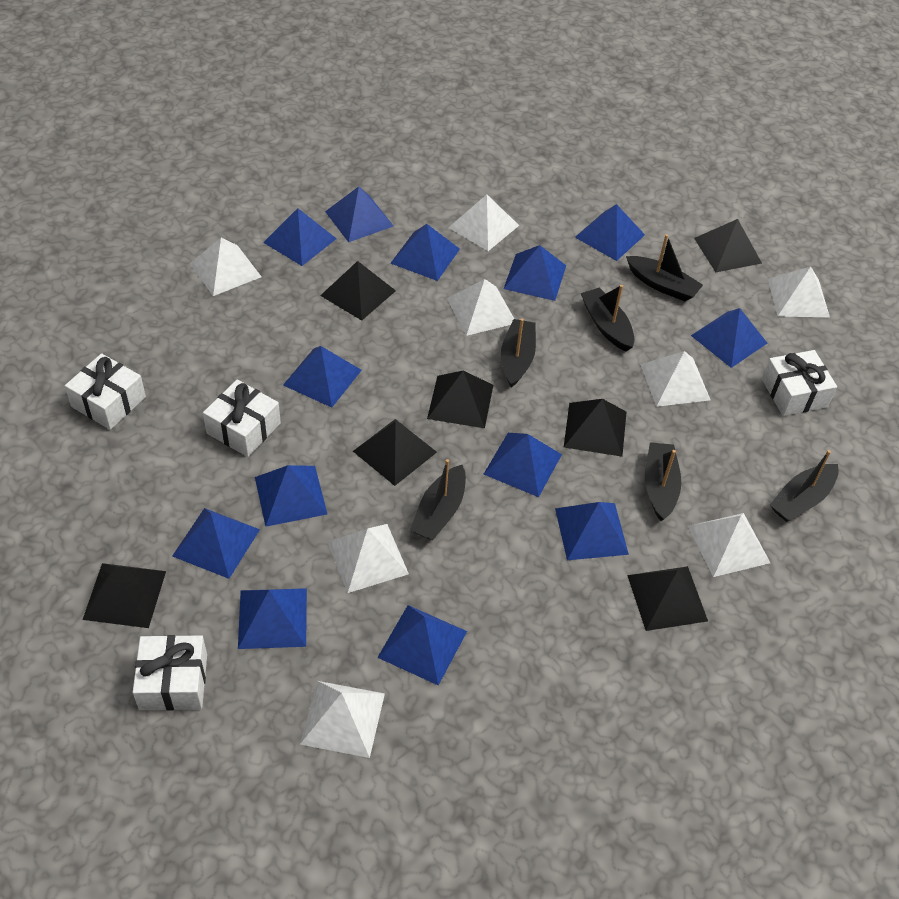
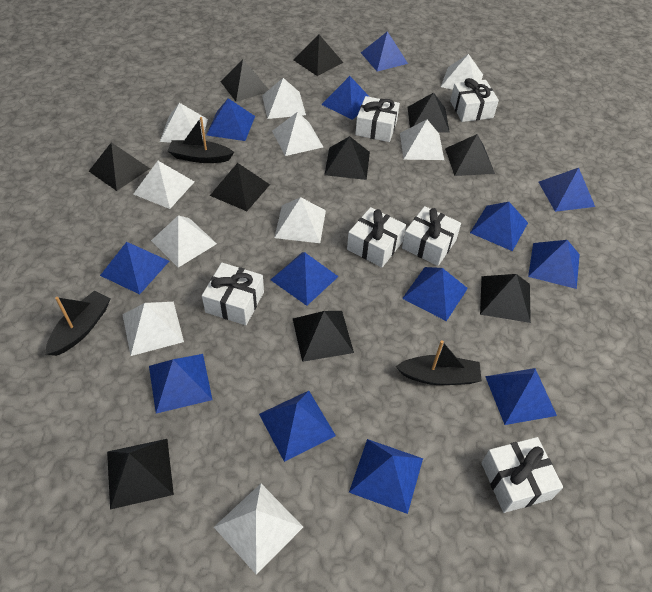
black boat: [410,459,466,540] [501,319,536,388] [581,285,635,351] [626,234,703,301] [645,442,681,521] [770,450,839,522] = 6 -> [46,291,110,356] [168,117,234,163] [396,340,482,385] = 3
black pyramid: [83,563,166,628] [320,261,396,321] [353,419,437,486] [427,371,493,428] [564,399,627,457] [627,566,708,631] [694,219,762,272] = 7 -> [89,142,150,191] [107,439,174,510] [210,163,270,211] [220,59,269,102] [293,311,354,362] [294,35,343,76] [324,136,370,180] [408,92,450,133] [445,134,495,176] [480,274,531,323] = 10
white gift: [65,353,146,430] [133,635,207,711] [203,380,281,457] [762,350,837,416] = 4 -> [202,263,264,325] [347,207,406,267] [355,96,400,142] [402,206,461,266] [450,78,499,122] [482,437,563,513] = 6
white pyramid: [189,238,261,296] [300,681,385,758] [327,524,409,593] [447,279,514,336] [448,194,519,251] [640,351,710,407] [688,513,770,577] [768,267,830,317] = 8 -> [122,302,184,356] [134,161,194,209] [151,215,217,268] [160,103,208,143] [214,484,303,575] [262,78,306,119] [272,112,323,156] [274,197,326,243] [400,120,444,160] [441,54,483,90] = 10

